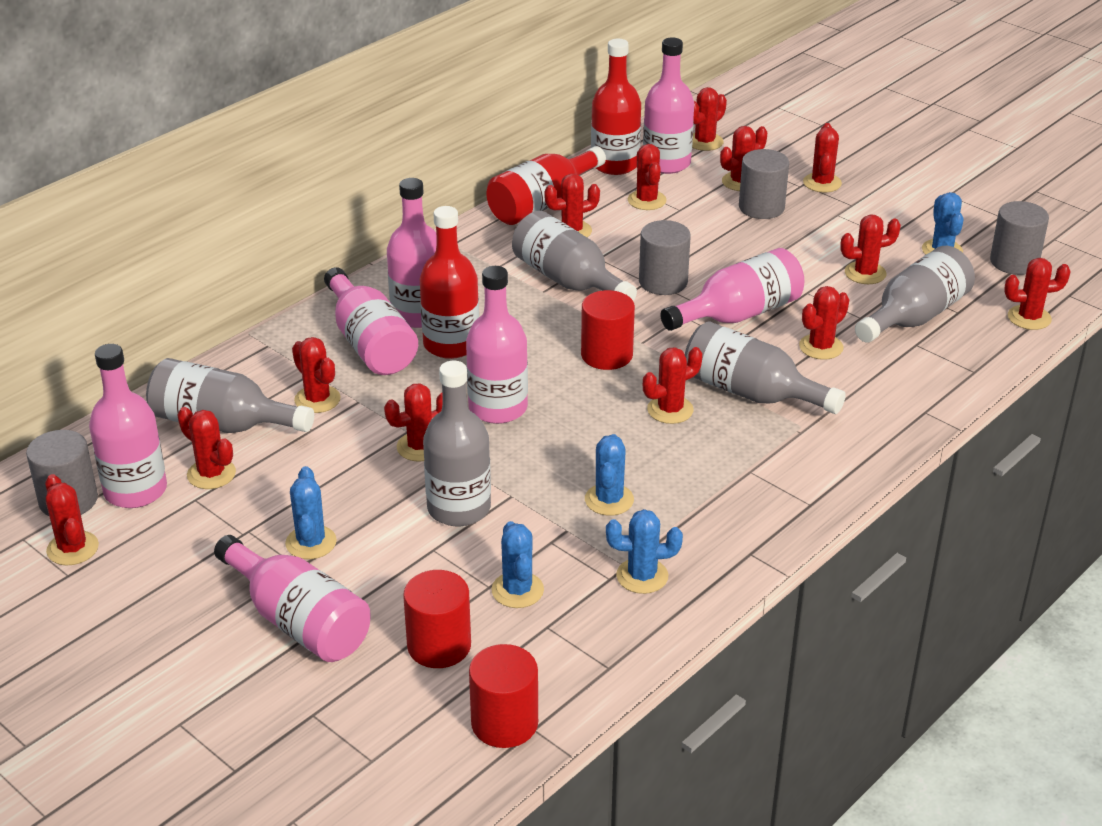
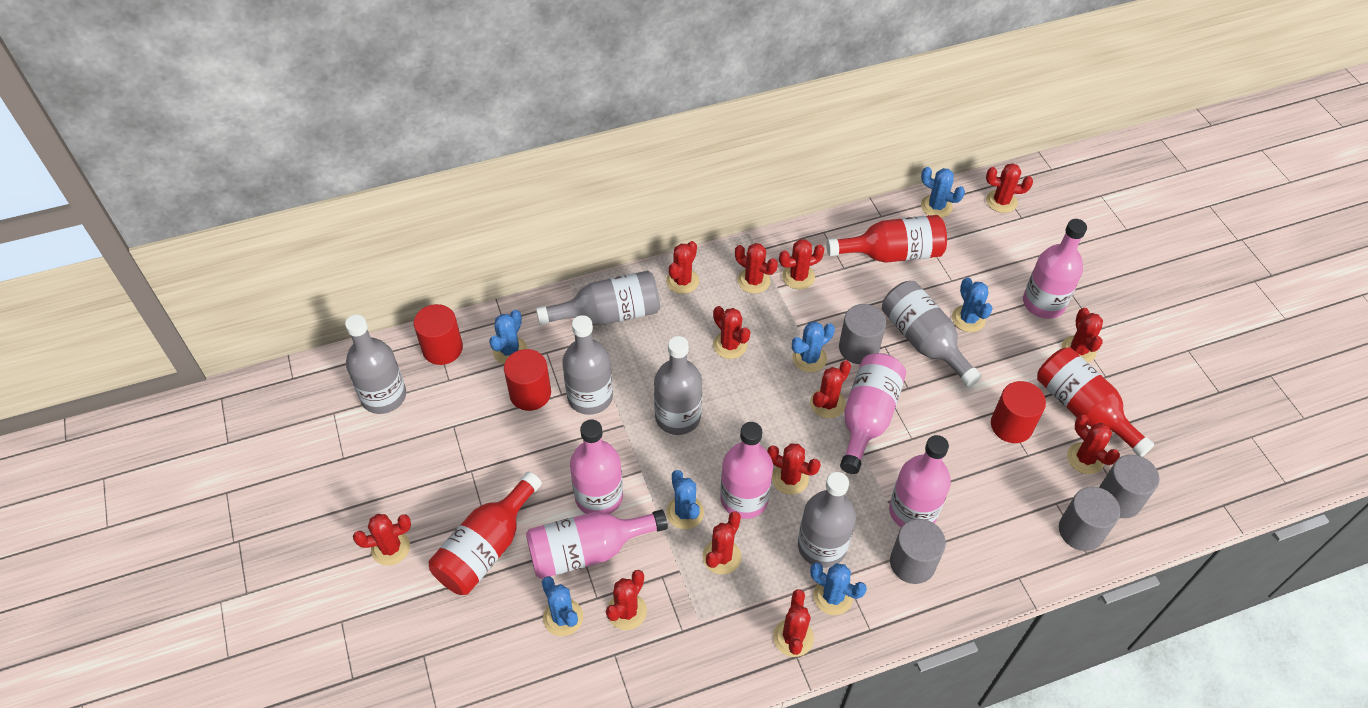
blue cactus: [285,466,337,559] [491,521,544,608] [585,434,634,516] [606,509,683,594] [922,192,964,255] = 5 -> [489,310,527,364] [542,577,583,636] [666,470,704,529] [792,321,835,372] [810,562,867,615] [921,167,965,218] [952,278,992,332] = 7
grey bottle: [146,358,314,433] [423,361,491,526] [512,211,637,301] [685,321,846,414] [855,246,975,343] = 5 -> [345,315,406,414] [536,271,660,326] [562,315,613,415] [654,336,702,435] [798,472,856,568] [882,281,982,387] = 6
pink bottle: [89,344,167,508] [214,535,371,662] [324,267,418,375] [387,178,437,328] [466,266,528,424] [643,37,694,174] [660,248,804,331] = 7 -> [526,510,668,579] [570,419,623,514] [720,422,773,519] [840,353,906,474] [889,435,951,527] [1023,219,1087,319] = 6

